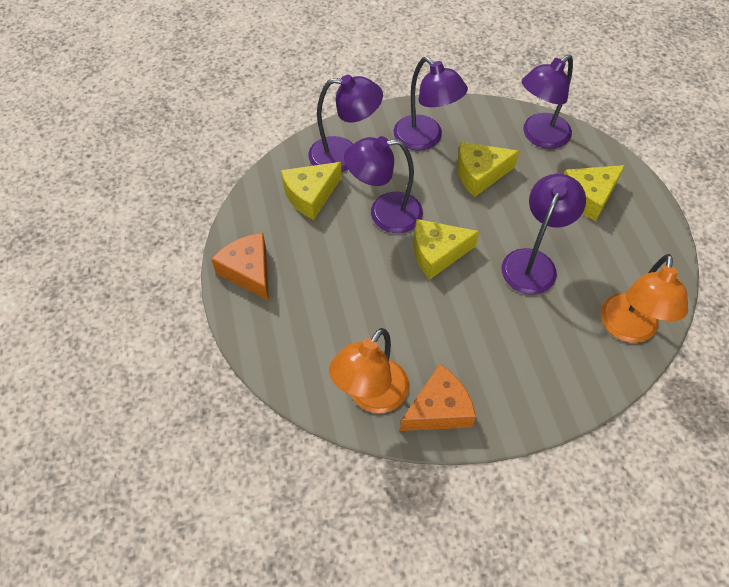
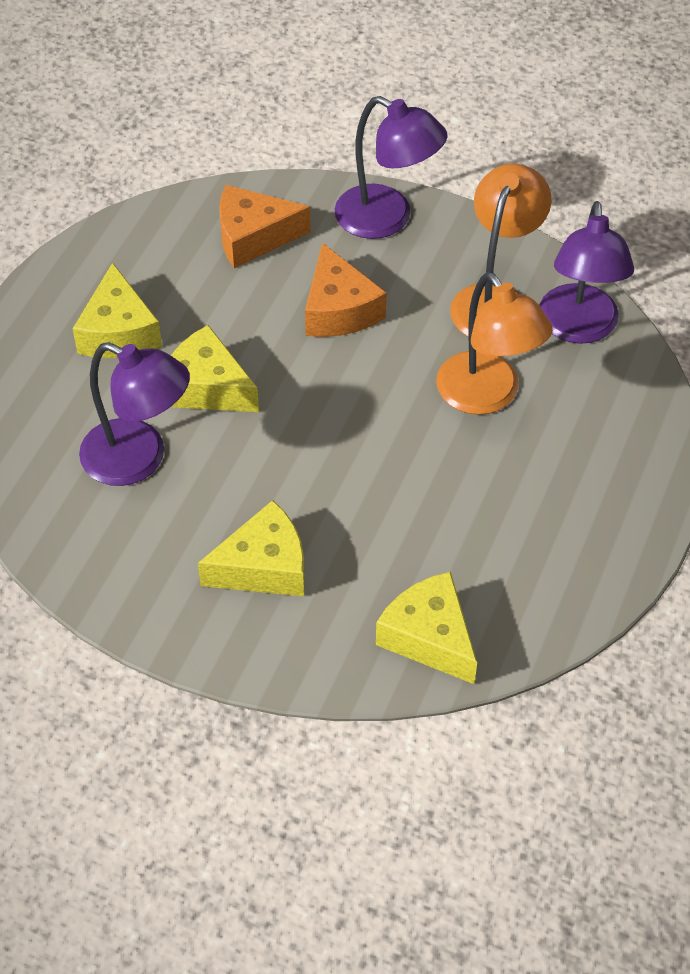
purple lamp: [308,75,383,172] [344,136,423,233] [394,57,468,151] [502,174,586,295] [522,55,573,149] = 5 -> [79,342,190,486] [335,96,447,239] [540,201,634,344] = 3

